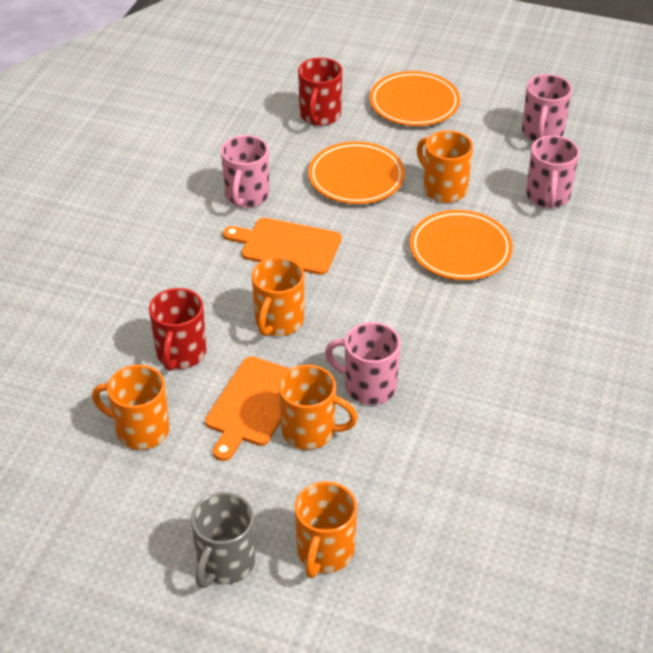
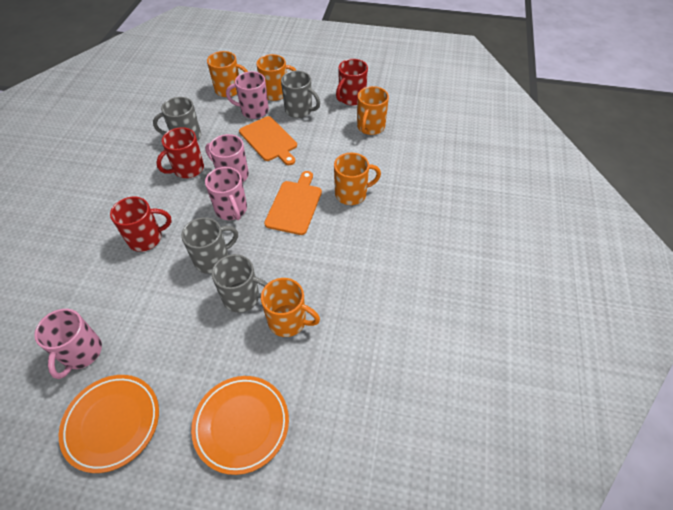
grey mug: [191,492,256,588] = 1 -> [153,97,201,141] [181,217,238,274] [212,254,268,312] [281,71,320,118] = 4
orange plate: [308,141,405,204] [370,71,460,126] [410,210,513,280] = 3 -> [59,375,159,473] [191,376,289,475] = 2
red mug: [149,288,206,371] [298,57,343,126] = 2 -> [110,197,172,252] [156,127,204,178] [336,59,368,106] = 3

